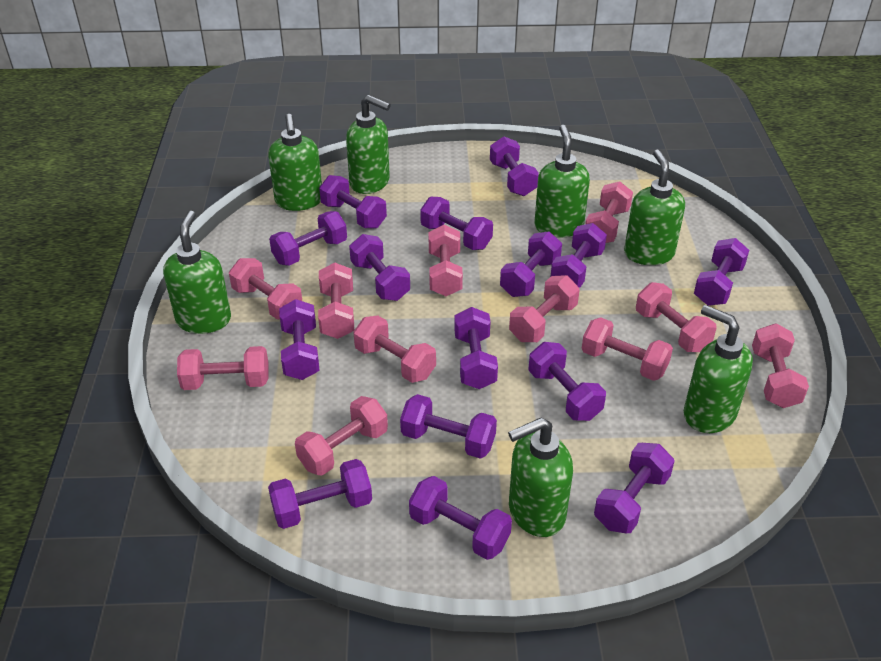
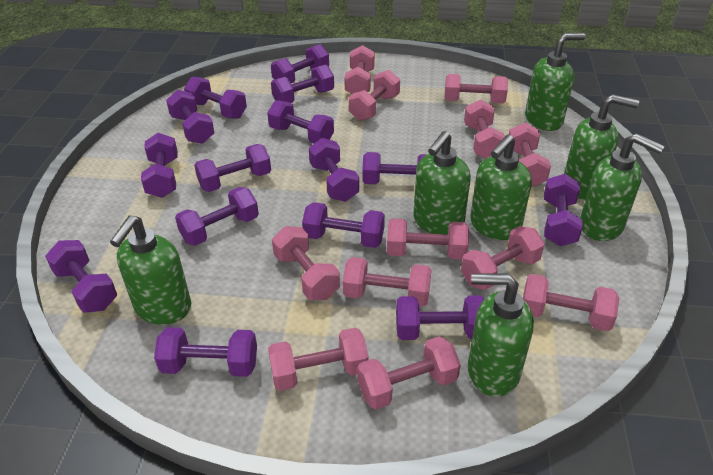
pink dumbbell: [177,346,268,390] [229,258,302,320] [295,396,388,476] [318,262,354,339] [354,316,436,383] [429,225,463,296] [509,275,580,342] [582,317,673,381] [585,181,633,243] [636,282,717,352] [752,323,809,408] = 11 -> [268,328,369,391] [272,226,340,300] [343,257,432,307] [344,45,375,94] [349,70,400,121] [357,336,461,409] [387,218,469,260] [444,74,508,103] [461,226,545,290] [464,100,505,159] [509,122,551,187] [523,274,620,331] = 12

